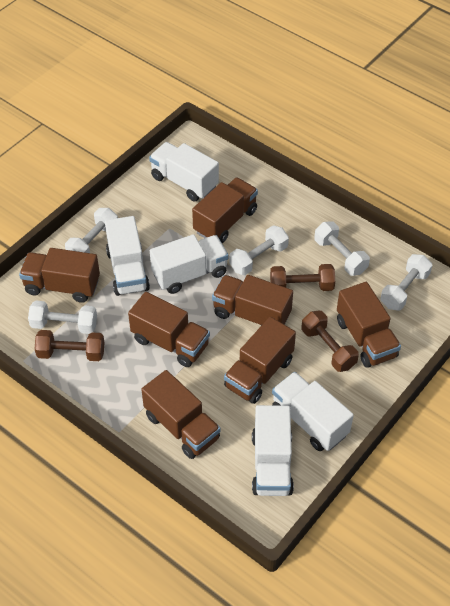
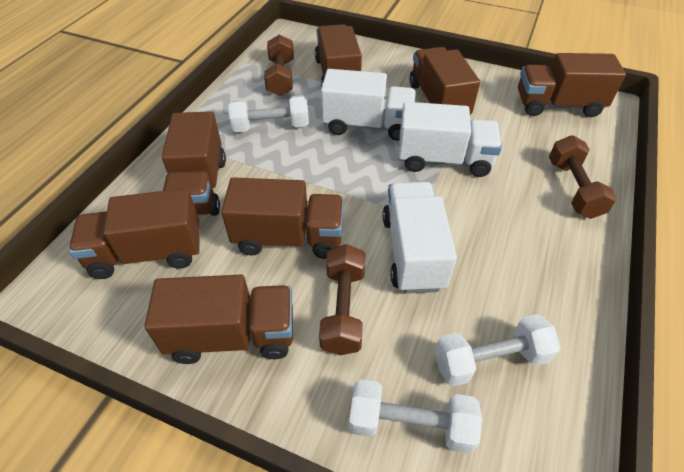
white dumbbell: [28,301,97,334] [65,208,118,253] [229,225,289,275] [314,221,370,276] [380,254,432,311] = 5 -> [228,95,309,132] [349,379,482,453] [434,314,561,386] = 3
white truck: [105,216,150,296] [149,142,219,201] [150,234,229,294] [252,405,294,496] [272,372,354,451] = 5 -> [321,69,416,141] [382,182,457,293] [398,102,502,177] = 3

